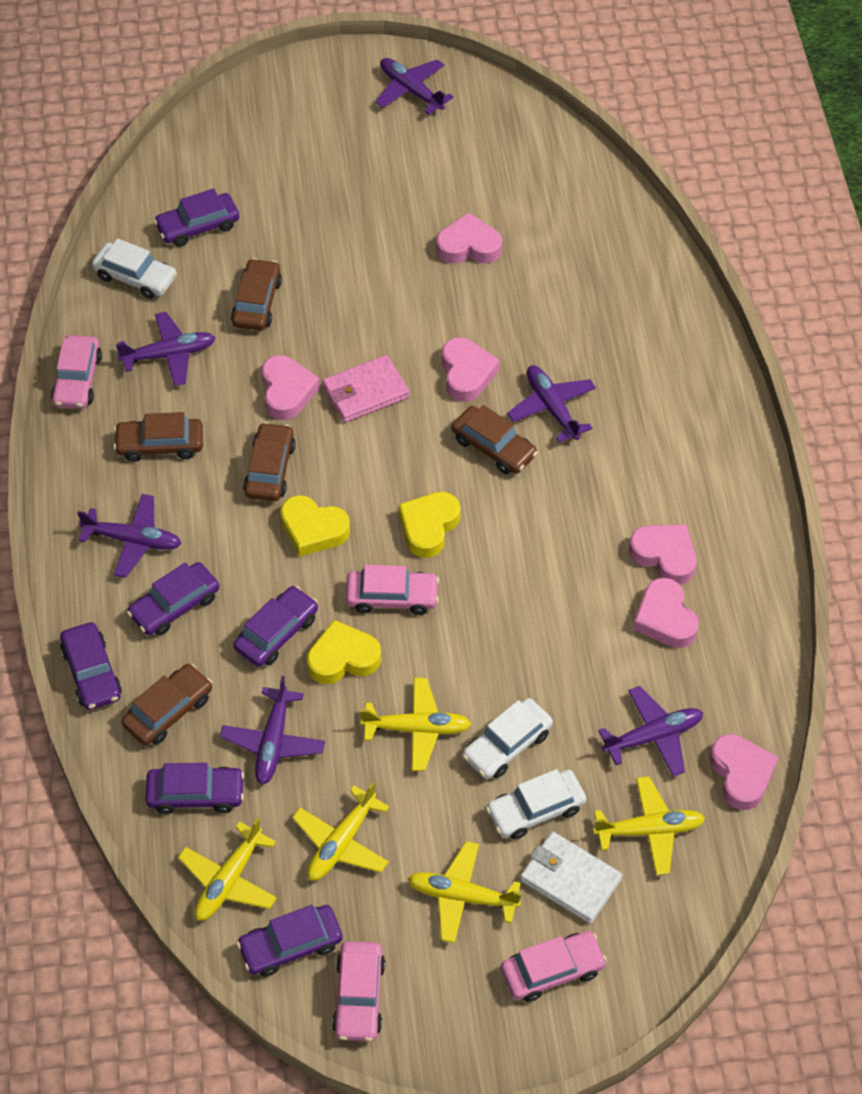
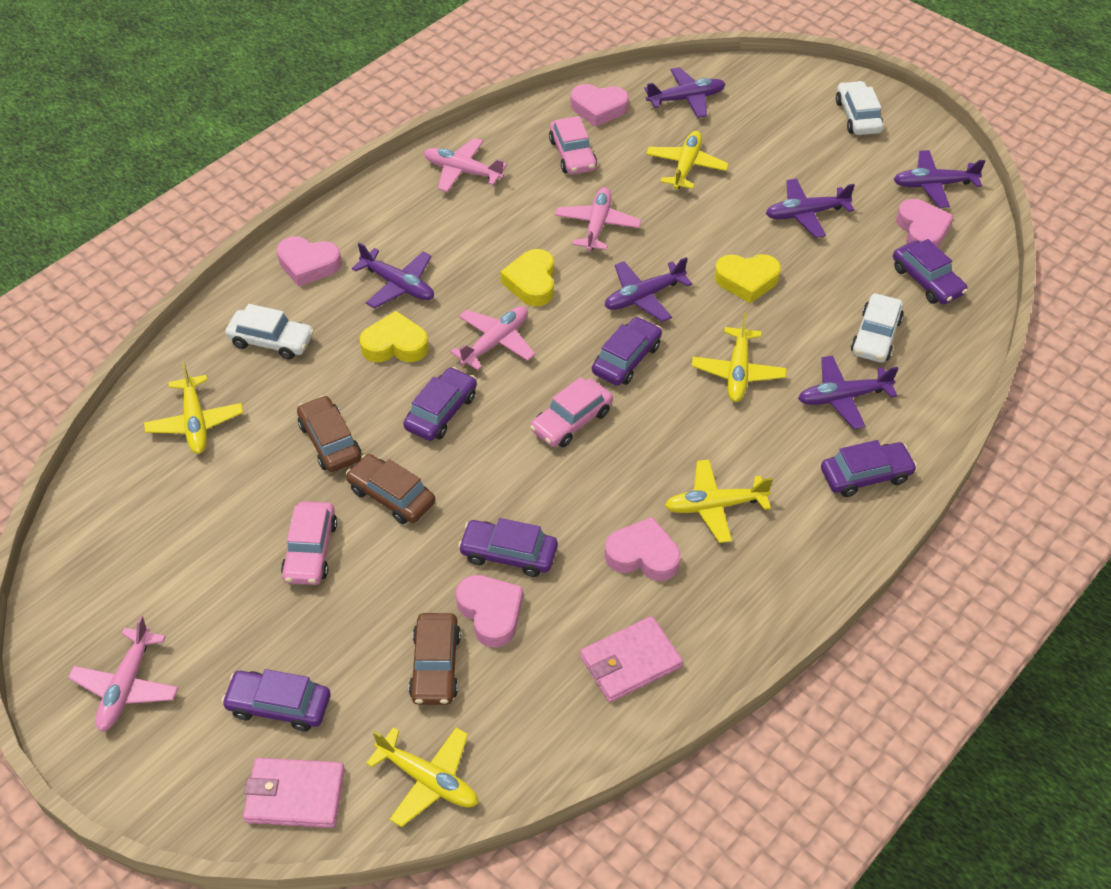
brown car: [113,412,203,462] [121,664,212,746] [231,258,282,331] [243,422,295,501] [452,405,538,474] = 5 -> [297,395,361,472] [346,454,435,524] [409,613,461,705] = 3
pink car: [51,335,102,409] [332,941,385,1041] [346,565,439,615] [501,931,607,1002] = 4 -> [281,501,337,585] [530,377,613,447] [549,116,597,175] = 3
pink heart: [262,355,320,420] [436,212,502,264] [442,337,500,402] [629,524,697,585] [633,578,699,648] [710,734,778,810] = 6 -> [277,237,342,287] [456,575,523,647] [571,84,629,127] [605,517,680,581] [896,199,954,248] = 5
pink plane: none = 0 -> [68,616,178,731] [424,138,507,192] [450,306,535,370] [555,187,641,251] = 4
pink wallet: [322,355,410,423] = 1 -> [243,758,345,828] [580,616,683,702] = 2
white wallet: [520,831,622,924] = 1 -> none = 0

